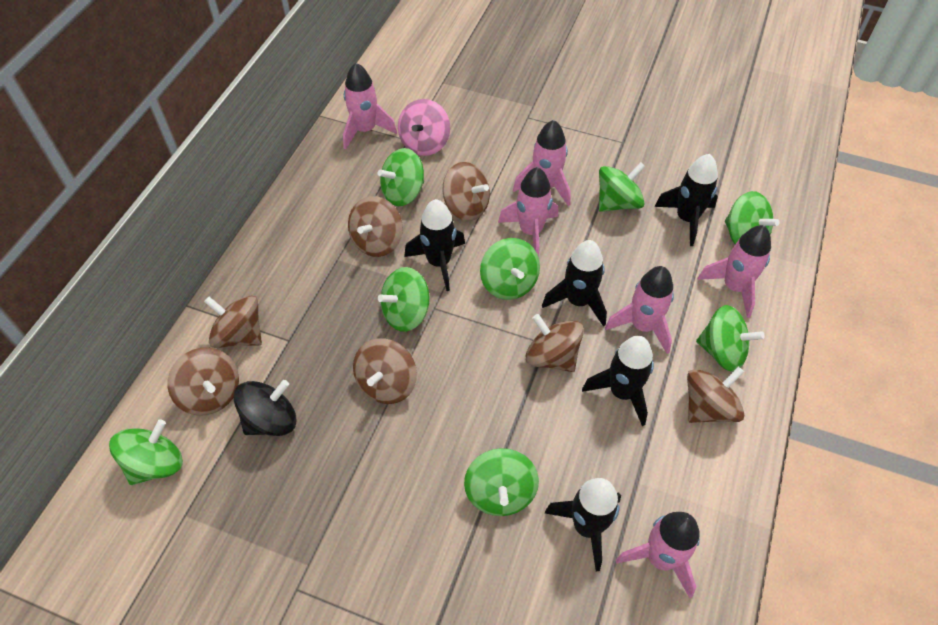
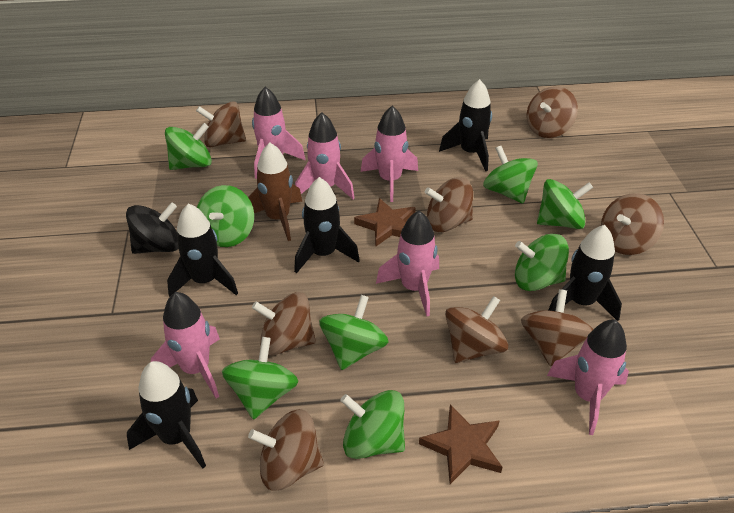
brown rocket: none = 0 -> [248,142,302,241] = 1
brown spinning top: [167,348,239,416] [204,296,262,348] [348,196,403,257] [353,338,417,404] [443,162,490,221] [526,314,584,372] [687,367,745,423] = 7 -> [196,101,246,147] [248,409,324,491] [252,292,316,356] [425,177,473,232] [445,296,508,363] [521,289,593,366] [527,86,578,138] [601,193,664,255] = 8
brown star: none = 0 -> [354,198,416,247] [419,404,502,484] = 2
pink spinning top: [398,99,450,156] = 1 -> none = 0

